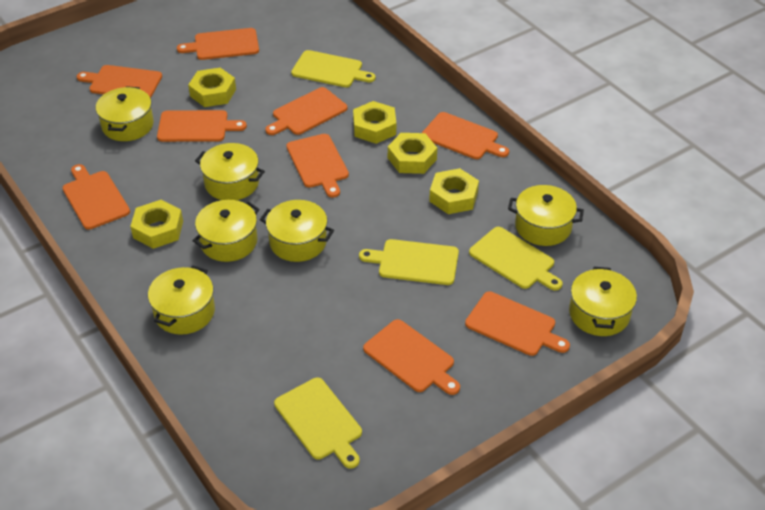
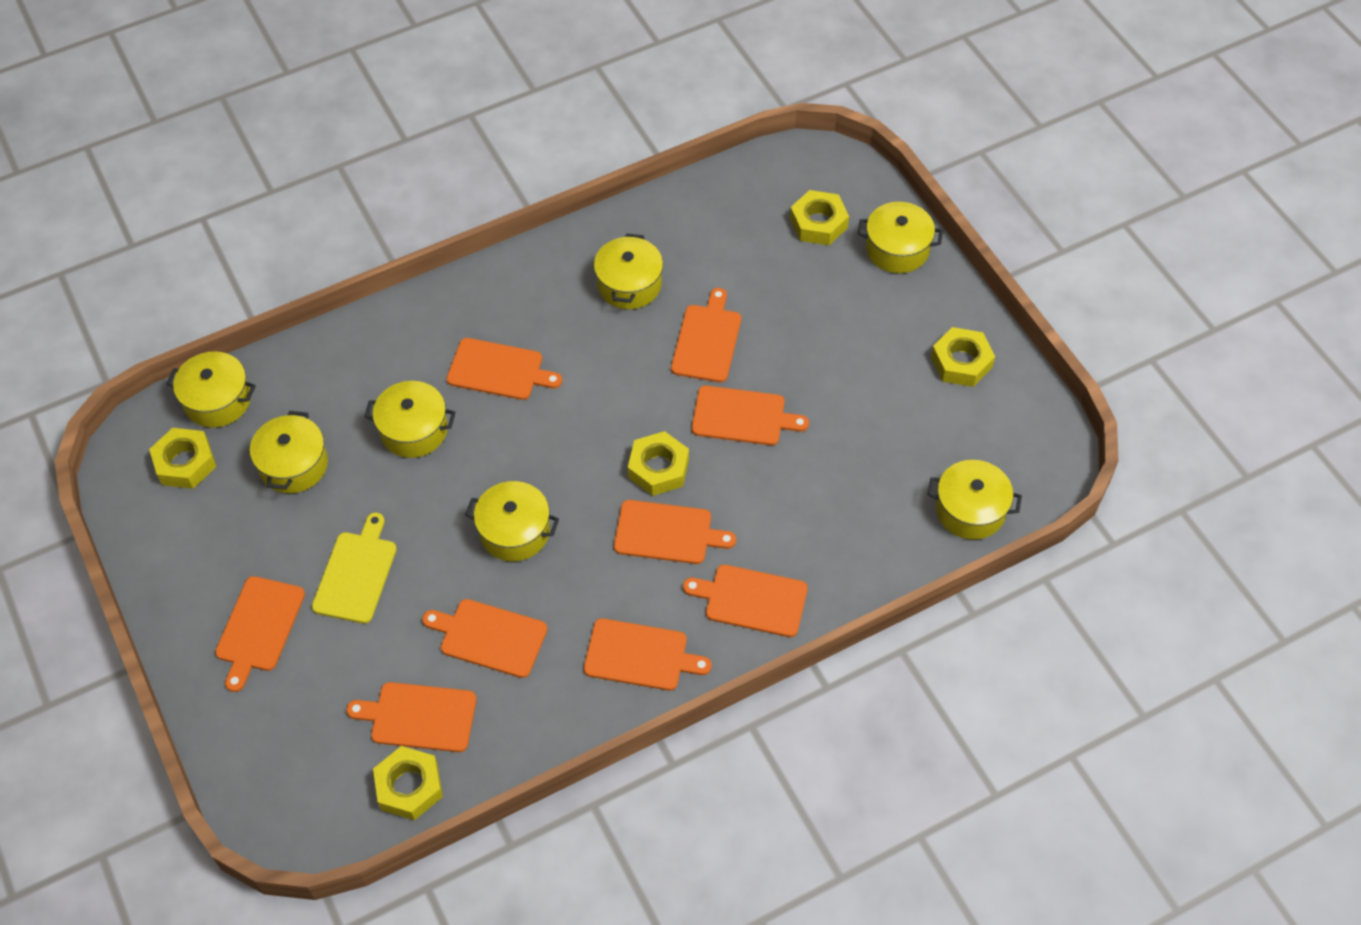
yellow cutting board: [274,377,362,469] [291,50,376,87] [359,239,459,285] [469,227,563,291] = 4 -> [312,513,397,624] = 1

